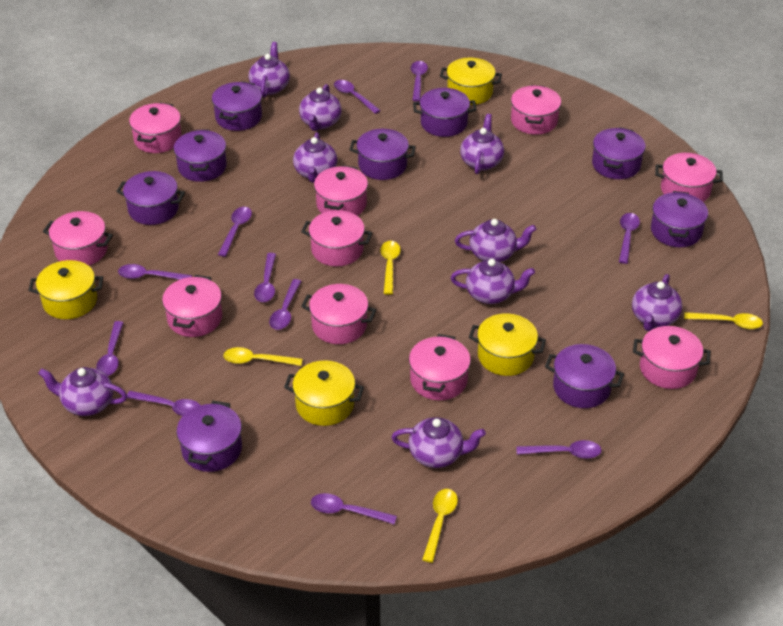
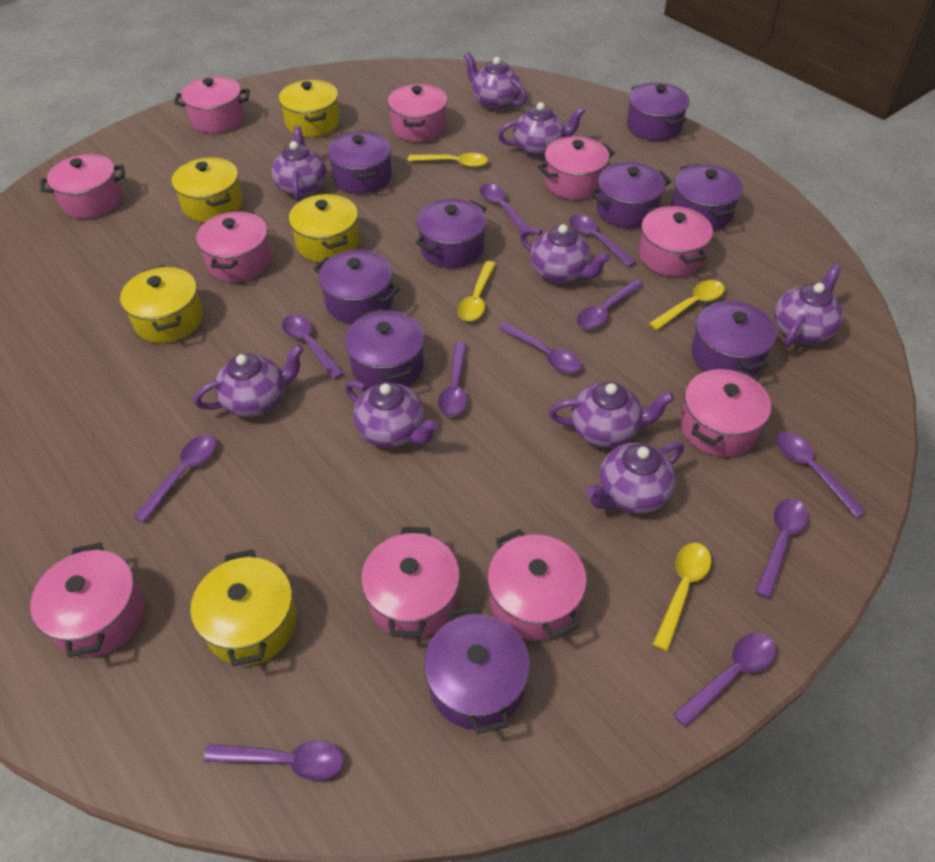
yellow pot: [28,260,103,319] [284,360,364,426] [440,57,502,105] [469,313,546,376] = 4 -> [120,265,203,343] [172,157,243,222] [190,550,297,666] [279,80,340,137] [289,194,360,263] = 5

